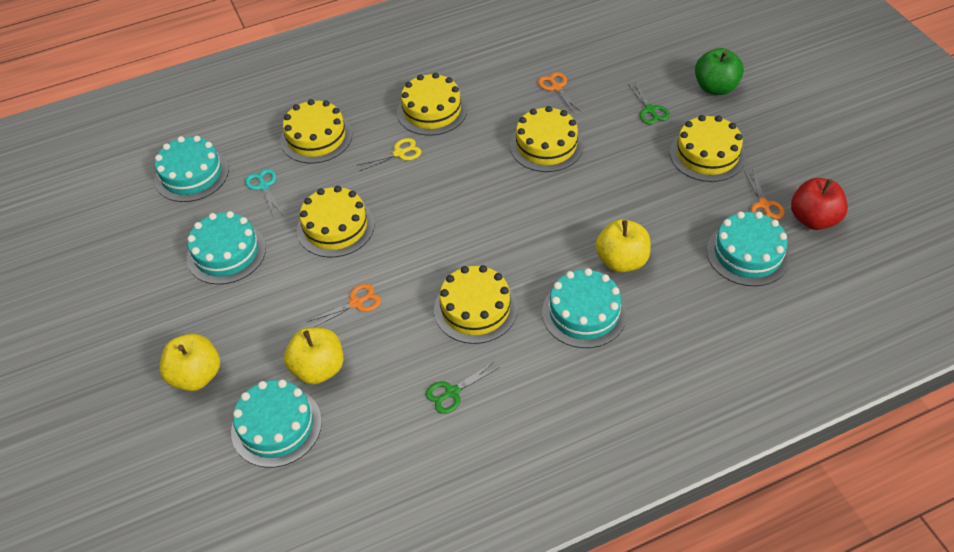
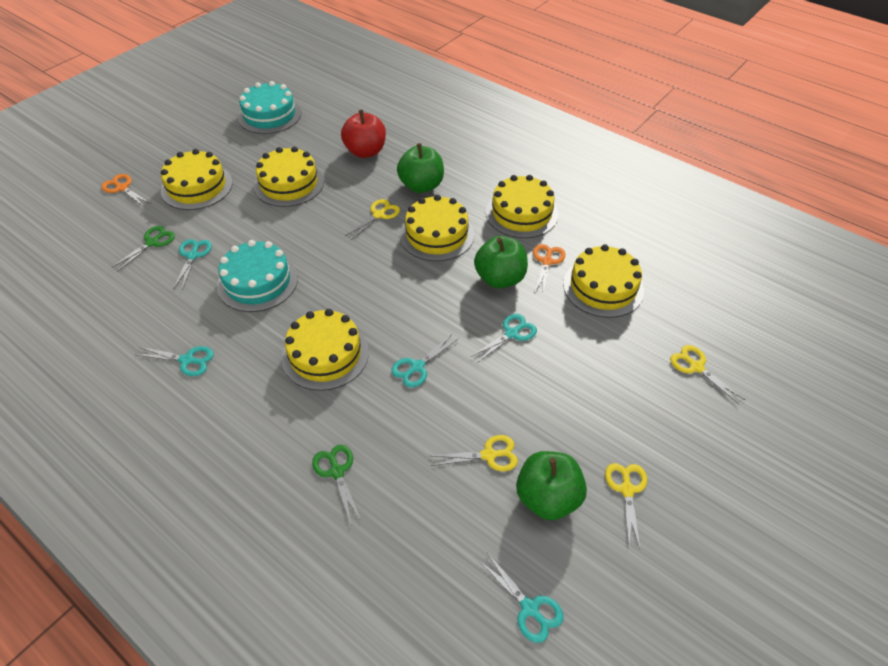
green apple: [695,48,744,95] = 1 -> [397,143,444,193] [474,236,528,288] [516,451,587,520] = 3
orange scissors: [308,284,381,327] [538,72,581,113] [744,169,785,220] = 3 -> [101,174,151,206] [533,244,565,293] = 2
turquoise cake: [154,136,229,202] [187,211,266,284] [231,380,322,468] [542,268,627,348] [707,211,790,286] = 5 -> [217,240,298,312] [238,81,301,134] = 2
turquoise scissors: [245,169,282,215] = 1 -> [138,346,214,376] [173,239,212,290] [391,334,459,388] [471,314,537,363] [479,553,564,643] = 5
yellow apple: [159,334,220,391] [284,327,343,384] [595,219,651,272] = 3 -> none = 0
yellow scissors: [356,138,422,171] = 1 -> [345,199,400,240] [430,435,518,471] [605,463,647,548] [670,345,745,404] = 4

